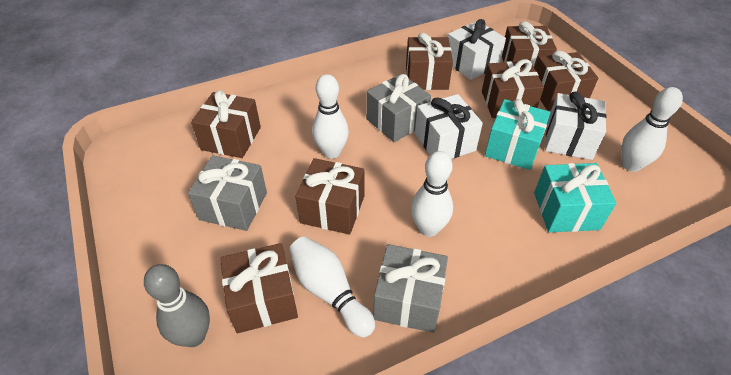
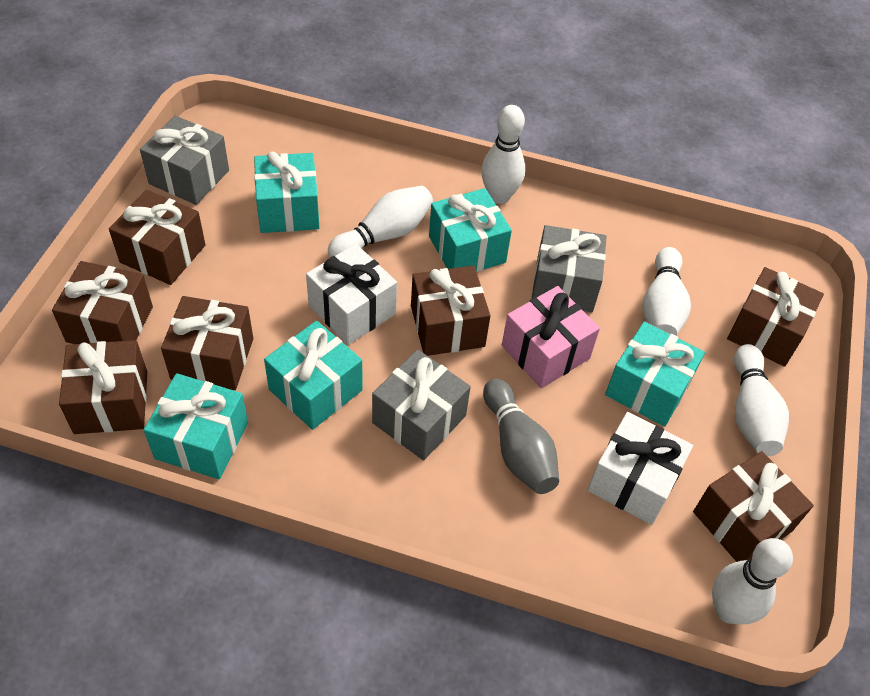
pink gift: none = 0 -> [502,286,600,388] = 1
turquoise gift: [485,99,550,170] [534,163,616,232] = 2 -> [144,373,248,479] [254,151,320,233] [264,321,363,430] [429,188,512,272] [605,321,705,426] = 5
white bowling pin: [290,236,375,337] [312,74,349,159] [411,151,453,237] [622,87,683,172] = 4 -> [328,186,434,257] [481,105,525,204] [642,247,691,336] [712,538,793,624] [734,344,789,456] = 5
white gift: [415,94,483,159] [448,19,506,80] [545,92,606,160] = 3 -> [306,244,397,345] [587,412,693,525] = 2

